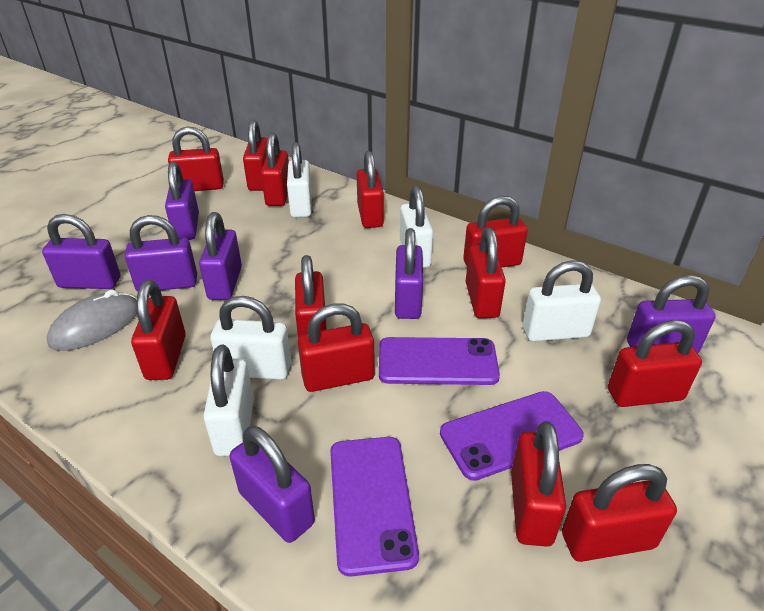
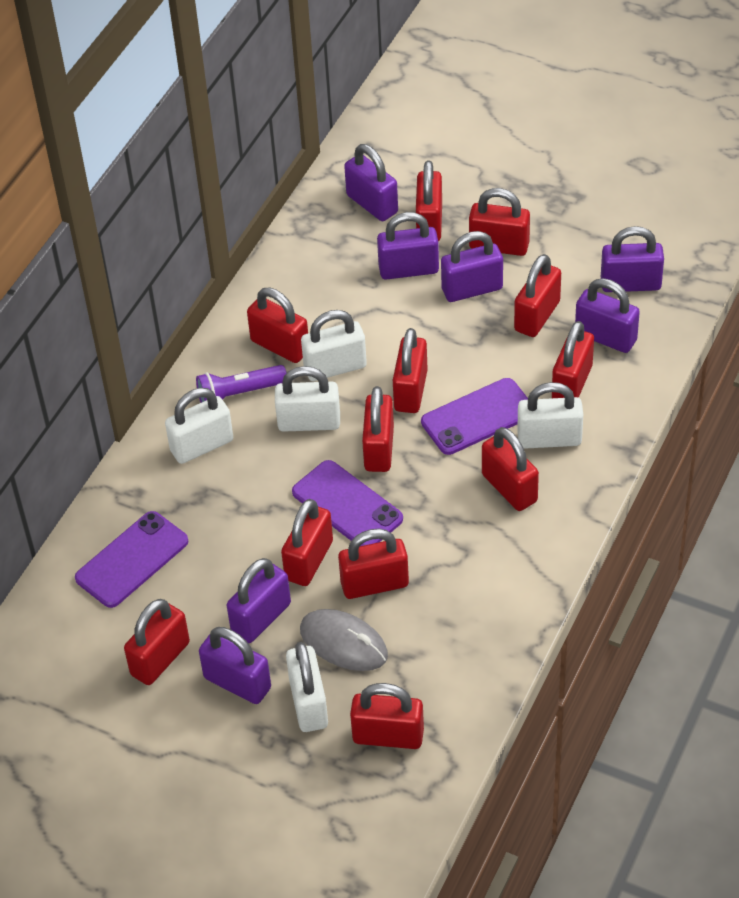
purple flashlight: none = 0 -> [196,365,286,403] = 1

